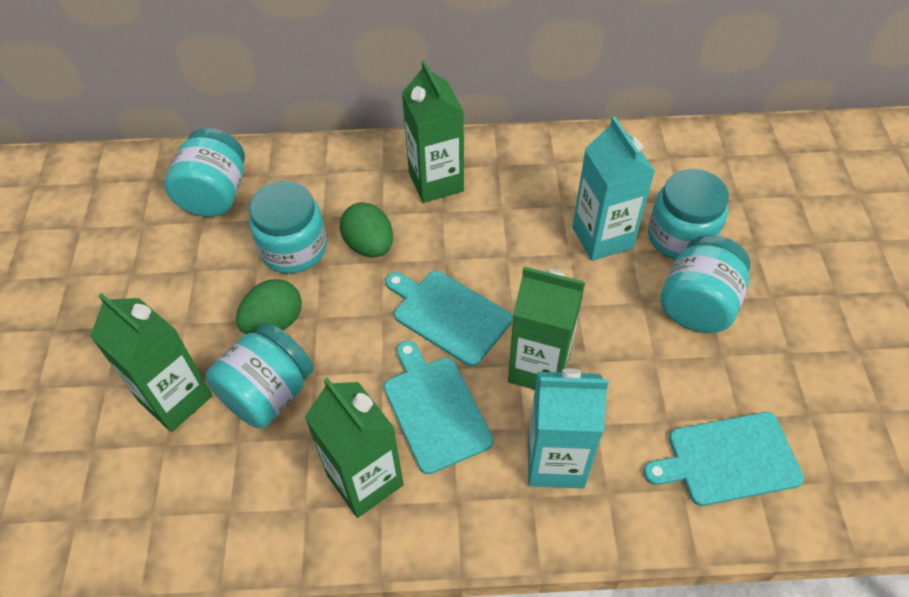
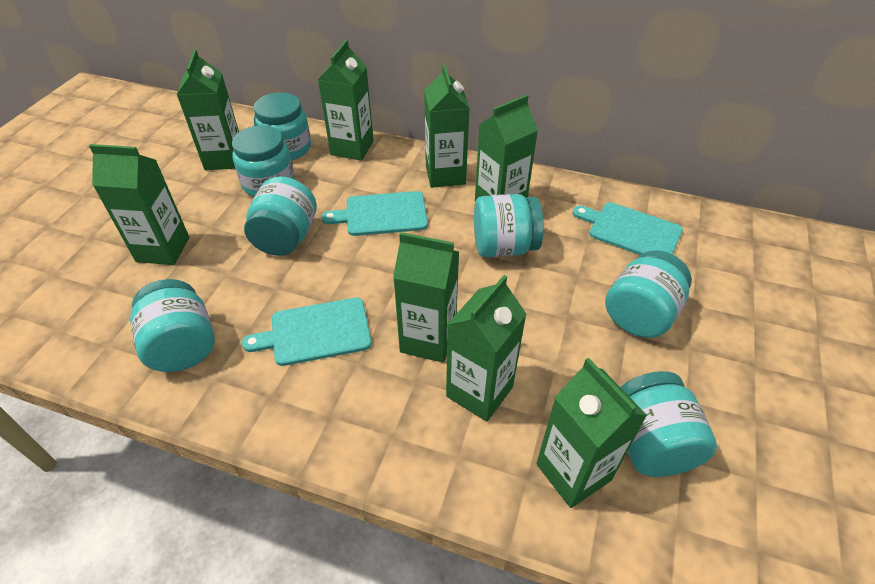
green carton: [90,293,212,432] [305,378,404,518] [402,60,464,203] [508,267,585,390] = 4 -> [89,144,189,265] [176,49,239,170] [318,40,374,161] [393,232,459,363] [424,64,469,188] [446,275,527,422] [475,95,538,202] [536,358,648,508] = 8
green egg: [236,279,302,334] [340,202,393,258] = 2 -> none = 0
turquoise carton: [528,368,608,489] [572,116,655,261] = 2 -> none = 0
turquoise jar: [164,128,245,217] [206,323,313,428] [249,181,327,273] [648,169,729,260] [660,235,751,333] = 5 -> [130,279,215,372] [232,125,295,197] [244,176,317,256] [253,92,311,160] [474,194,544,257] [605,250,692,338] [621,371,717,477] = 7

